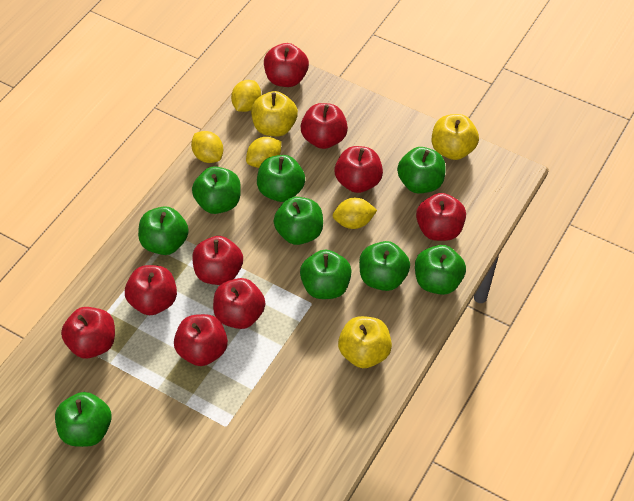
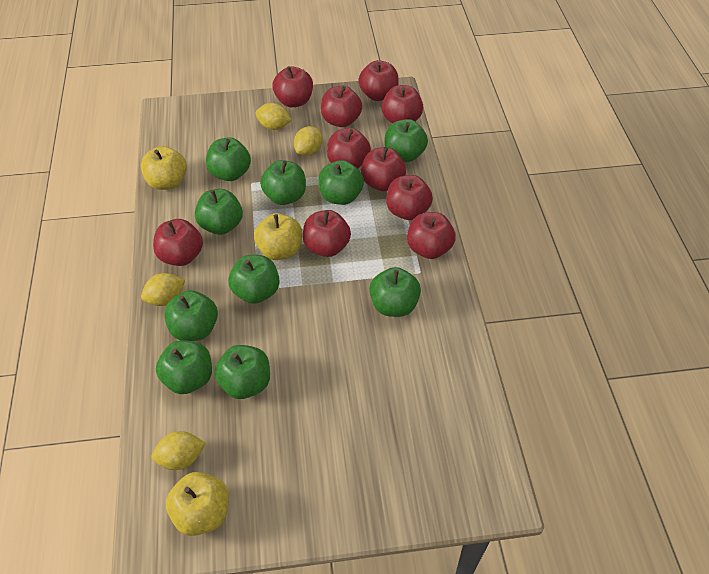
green apple: [55,392,111,447] [138,206,189,255] [192,166,241,214] [257,155,305,202] [274,197,323,245] [300,250,352,299] [359,241,410,291] [397,147,446,194] [415,245,466,295] = 9 -> [156,340,212,394] [164,290,218,341] [195,189,243,235] [206,137,251,181] [214,345,270,399] [228,255,280,304] [260,160,306,205] [318,160,364,205] [369,267,421,317] [385,119,428,162] = 10
red apple: [61,307,115,359] [125,265,177,315] [174,314,228,366] [192,236,243,285] [213,278,265,329] [264,43,309,87] [301,103,348,149] [335,146,383,193] [416,193,466,241] = 9 -> [153,219,203,266] [272,66,313,107] [303,210,351,257] [321,86,362,127] [327,128,371,169] [358,60,399,101] [361,147,406,191] [381,85,423,123] [386,175,433,220] [407,212,456,259] = 10

